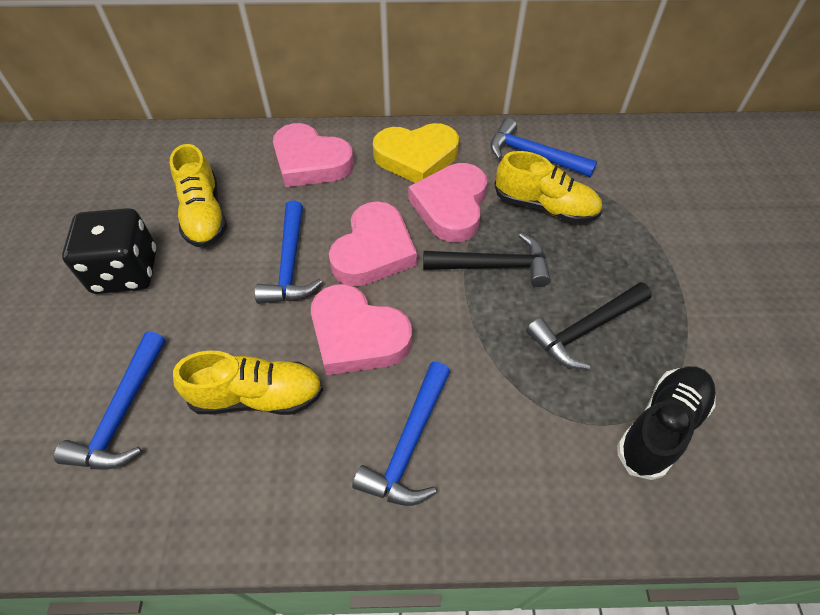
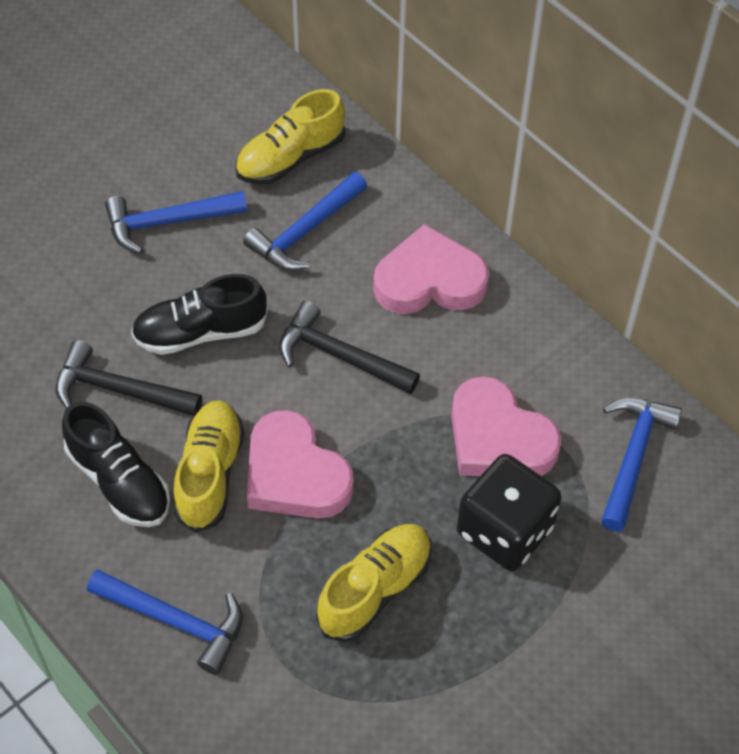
black shoe: [617,366,716,480] = 1 -> [62,401,170,527] [131,274,268,355] = 2
pink heart: [273,123,354,187] [311,284,412,375] [329,201,417,286] [408,163,487,242] = 4 -> [247,410,353,519] [373,224,489,314] [451,376,561,476] = 3
yellow heart: [373,123,459,183] = 1 -> none = 0

